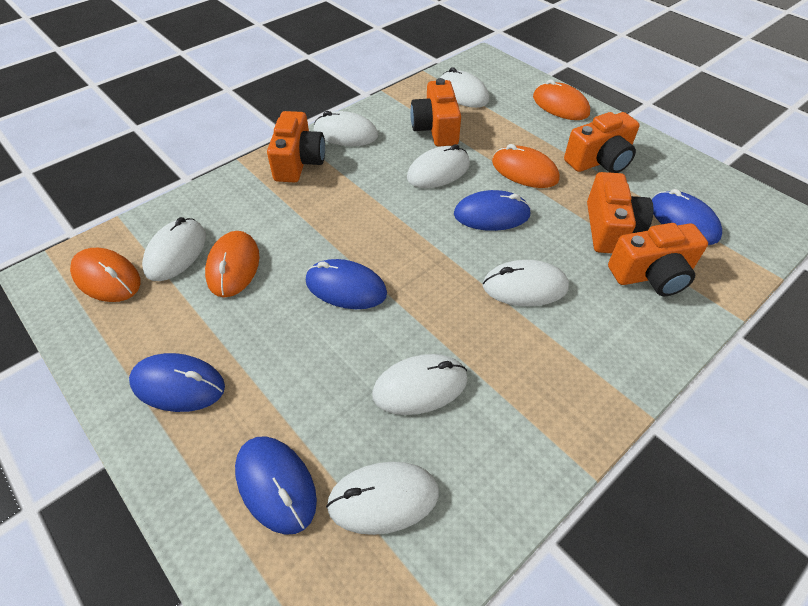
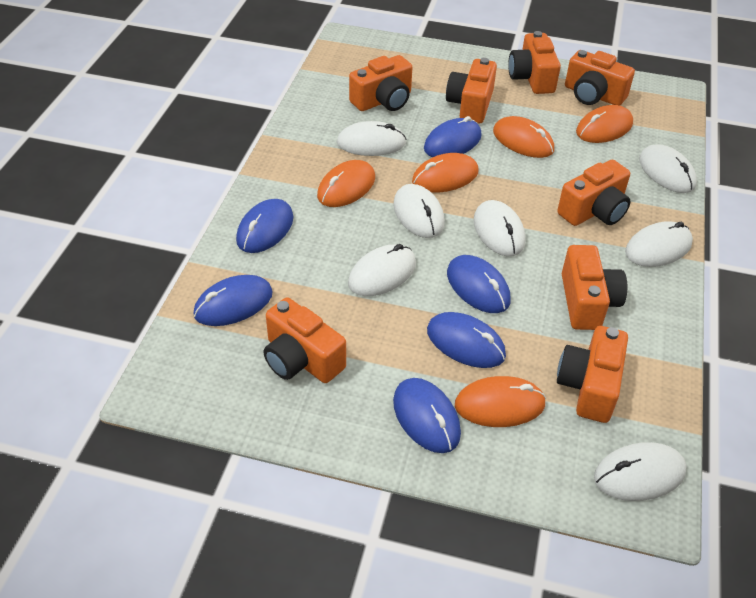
blue mouse: [129,353,225,412] [235,436,317,535] [306,259,387,309] [454,190,531,231] [652,189,722,245] = 5 -> [193,275,273,326] [236,199,293,253] [393,378,461,453] [424,116,482,157] [427,312,506,368] [447,255,511,313] = 6
orange camera: [267,111,325,182] [410,78,461,147] [564,112,640,173] [587,172,654,253] [608,223,708,296] = 5 -> [263,297,346,383] [349,55,412,111] [446,58,497,123] [508,31,561,94] [557,160,630,226] [557,326,628,423] [562,245,627,330] [565,50,635,106] = 8
orange mouse: [70,248,141,302] [205,231,260,297] [492,144,560,188] [533,79,590,120] = 4 -> [317,160,375,207] [412,153,479,193] [455,376,546,427] [493,116,554,158] [576,105,633,143] = 5

